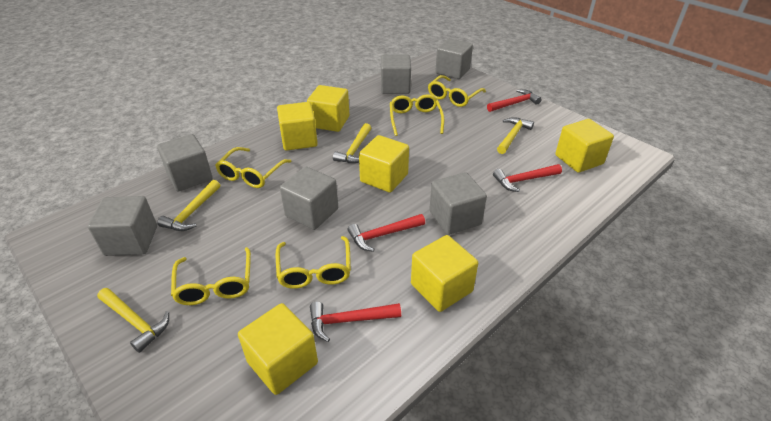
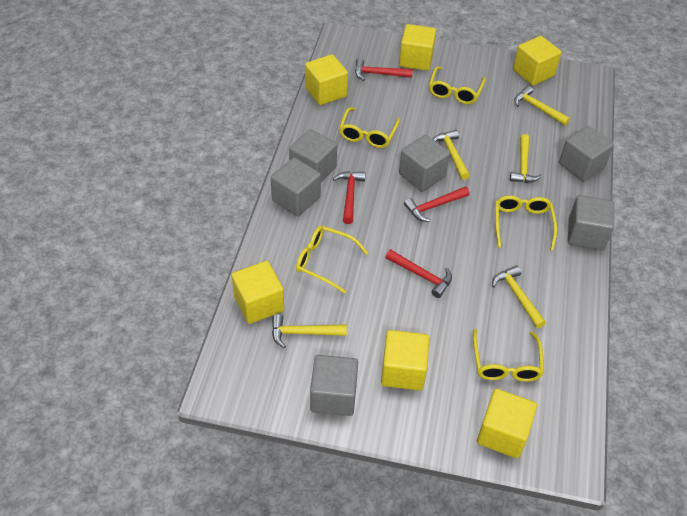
yellow hammer: [97,288,169,353] [157,180,220,231] [333,123,371,163] [497,117,534,154] = 4 -> [272,314,347,348] [433,130,470,180] [492,265,546,328] [510,134,542,183] [514,86,570,126] = 5

